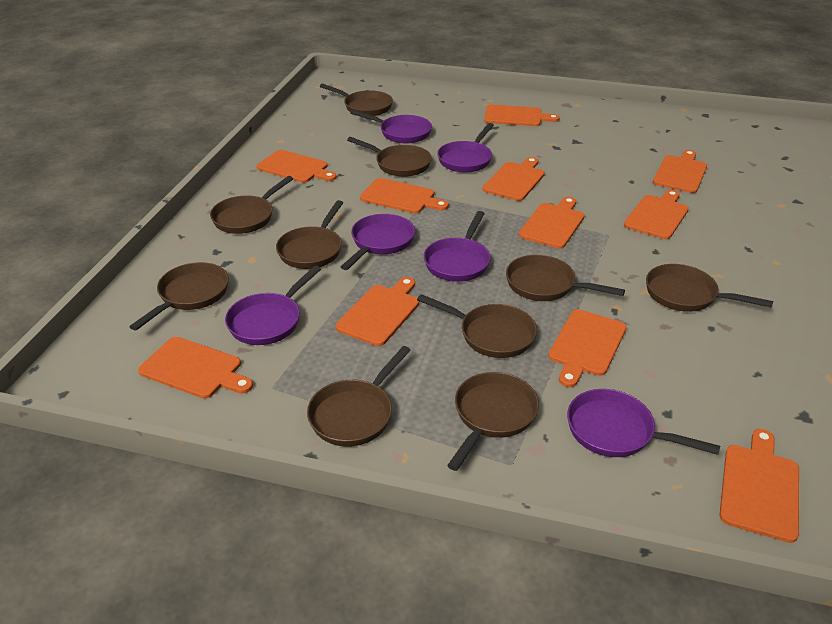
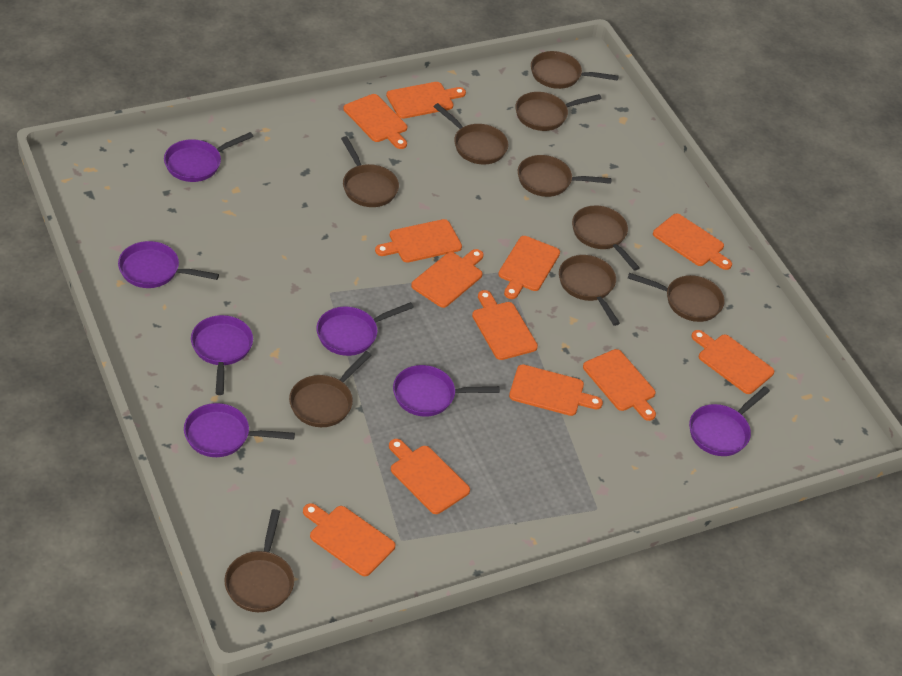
orange cutting board: [138,337,253,399] [257,150,337,183] [336,277,419,346] [360,178,449,213] [483,157,545,201] [484,105,560,126] [519,197,584,249] [548,309,627,387] [624,190,689,239] [653,150,707,193] [720,429,799,543] = 11 -> [303,503,395,576] [344,94,407,149] [375,219,462,262] [386,82,466,119] [389,439,470,514] [411,249,484,308] [472,290,538,360] [498,236,560,299] [509,364,603,416] [583,349,656,421] [653,214,732,270] [691,330,774,394] = 12
purple pan: [225,266,321,345] [341,214,415,270] [350,110,432,143] [424,211,491,282] [437,123,494,173] [567,389,720,457] = 6 -> [118,241,219,288] [164,132,254,182] [184,403,295,457] [191,315,253,395] [316,302,414,356] [393,365,500,417] [689,386,770,456] = 7

